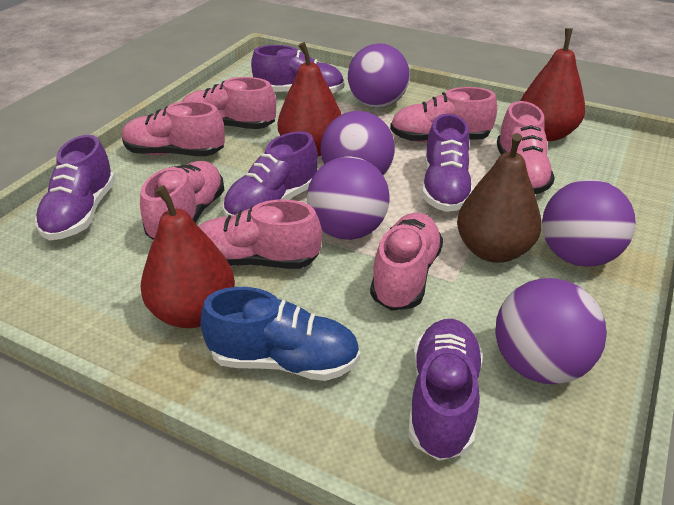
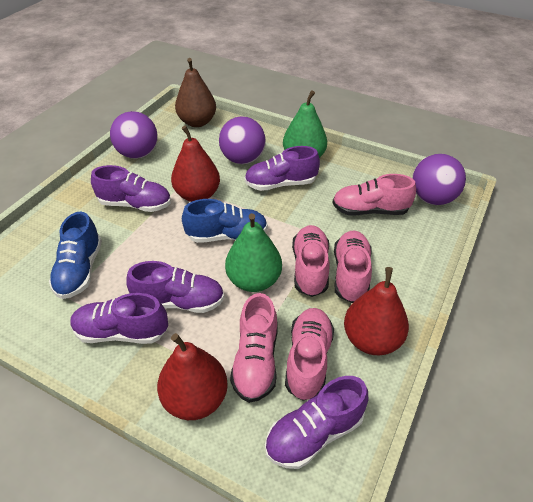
blue shoe: [200,287,360,381] = 1 -> [49,211,102,299] [182,199,268,243] = 2
green pear: none = 0 -> [225,213,282,292] [283,90,327,158] = 2
pink shoe: [122,101,225,156] [140,161,224,240] [182,77,276,129] [198,199,322,269] [370,213,443,311] [390,87,497,142] [497,101,555,194] = 7 -> [230,293,277,403] [285,308,334,401] [292,225,330,297] [332,174,416,216] [334,230,372,303] = 5
purple ball: [307,156,390,240] [321,111,395,176] [348,43,410,108] [495,278,607,384] [542,180,636,267] = 5 -> [110,111,158,159] [219,117,266,164] [412,154,466,205] = 3

